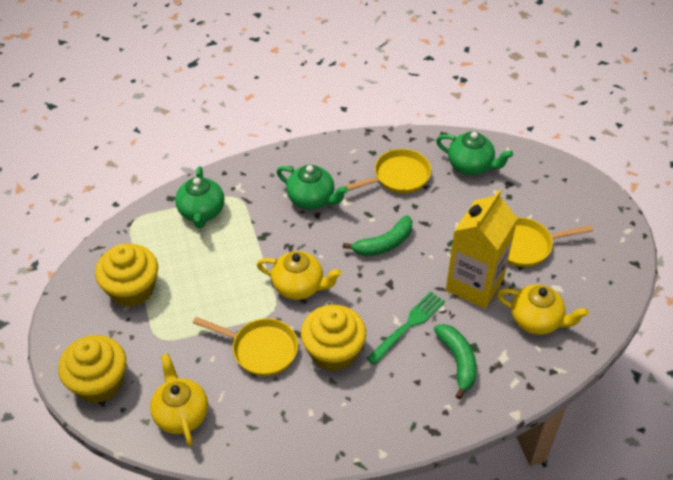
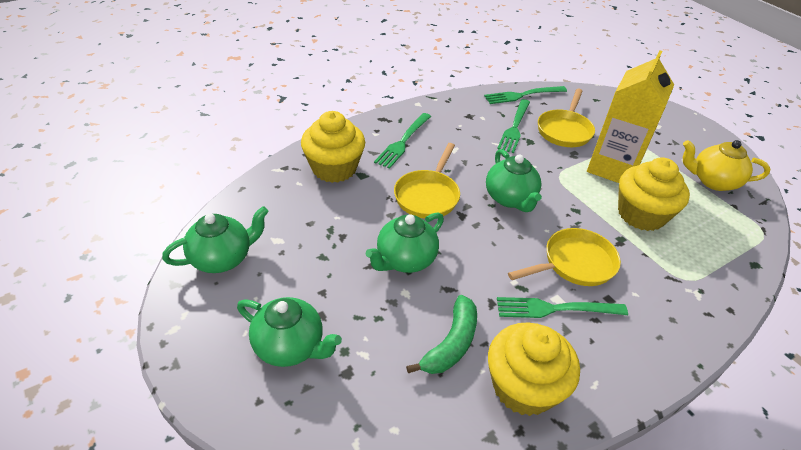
green banana: [343,216,412,256] [434,324,477,399] = 2 -> [406,295,477,374] = 1
green fork: [366,292,445,365] = 1 -> [374,113,431,169] [484,86,567,104] [497,99,530,153] [497,297,628,318] = 4
green teapot: [175,166,224,229] [277,165,348,209] [436,132,513,175] = 3 -> [162,206,268,273] [237,297,342,367] [366,213,444,273] [486,149,542,212] = 4
yellow teapot: [150,354,208,446] [257,251,342,300] [497,284,589,335] = 3 -> [683,140,770,191] = 1

